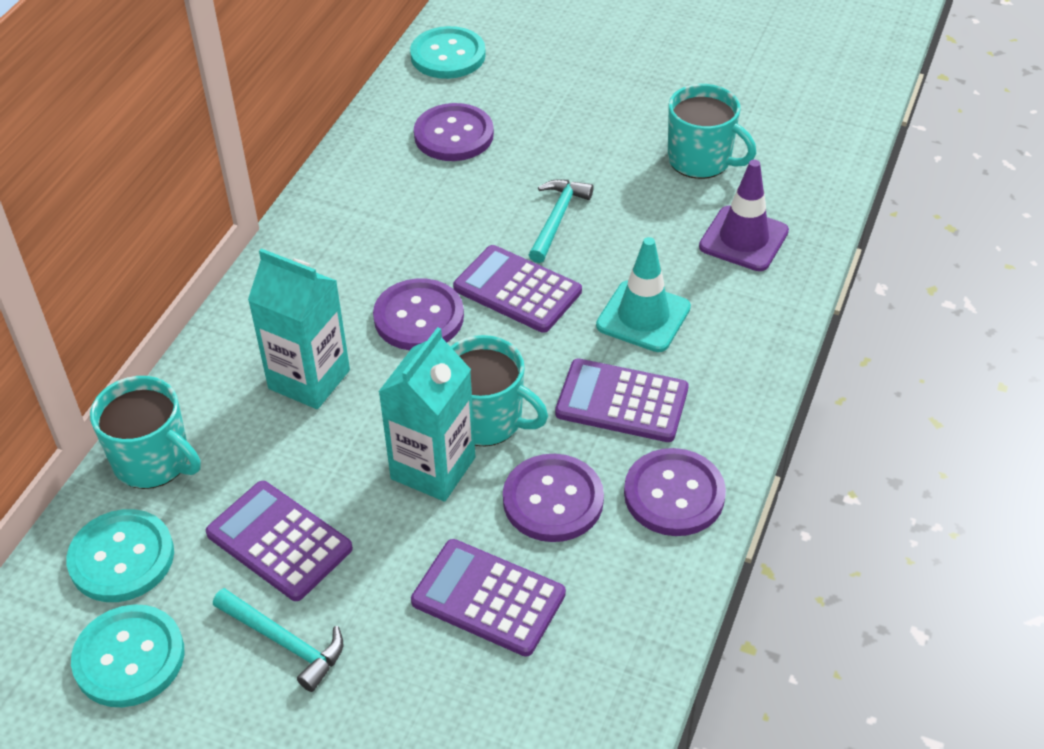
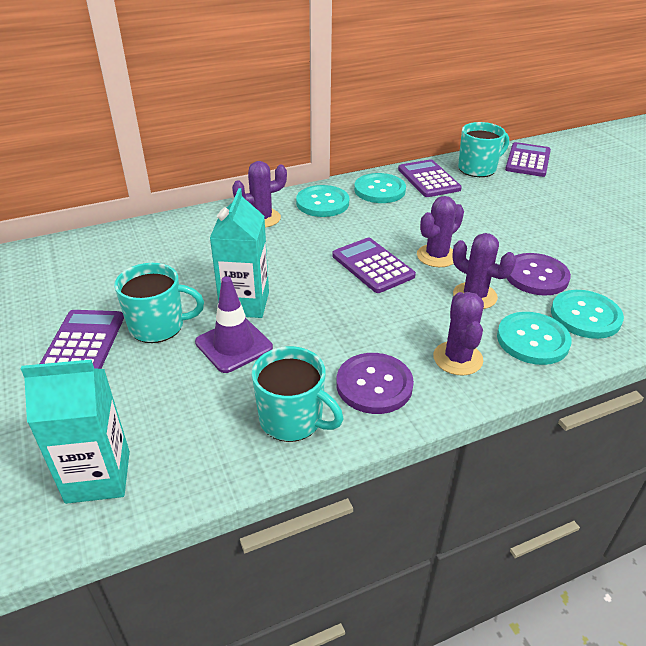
purple button: [373,278,464,350] [414,103,494,161] [503,454,604,542] [624,448,726,536] = 4 -> [336,353,414,414] [507,253,571,295] = 2
purple cactus: none = 0 -> [232,161,287,228] [417,196,464,267] [433,292,484,376] [452,233,516,309] = 4
turquoise button: [66,509,174,602] [71,604,184,707] [410,26,486,79] = 3 -> [296,185,349,217] [354,173,406,203] [497,312,572,365] [551,290,624,339] = 4
turquoise hammer: [213,588,343,692] [529,179,593,263] = 2 -> none = 0
turquoise traffic cone: [596,237,691,352] = 1 -> none = 0

